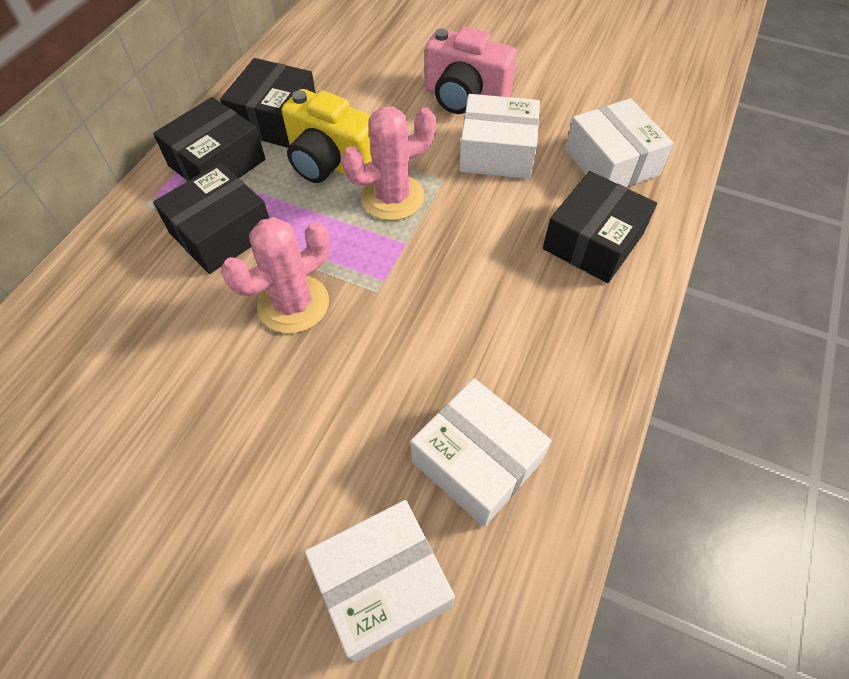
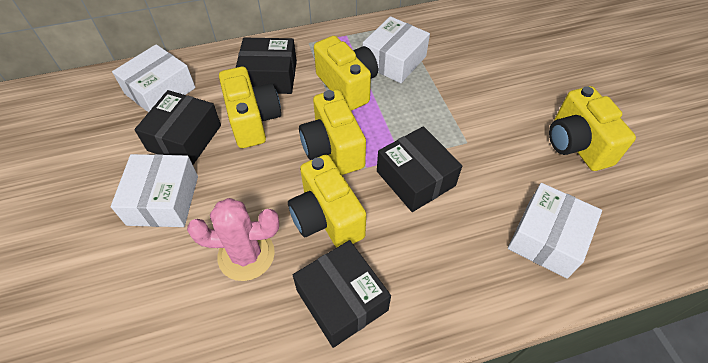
pink cactus: [221,217,330,333] [341,106,436,221] = 2 -> [187,198,279,281] = 1
pink camera: [425,27,517,114] = 1 -> none = 0
yellow camera: [282,89,372,183] = 1 -> [219,67,281,148] [288,155,366,248] [299,89,366,175] [314,36,378,111] [549,86,636,171] = 5

